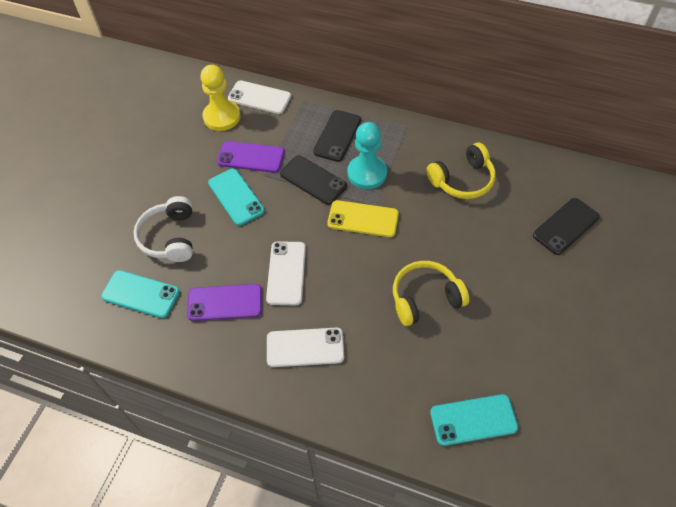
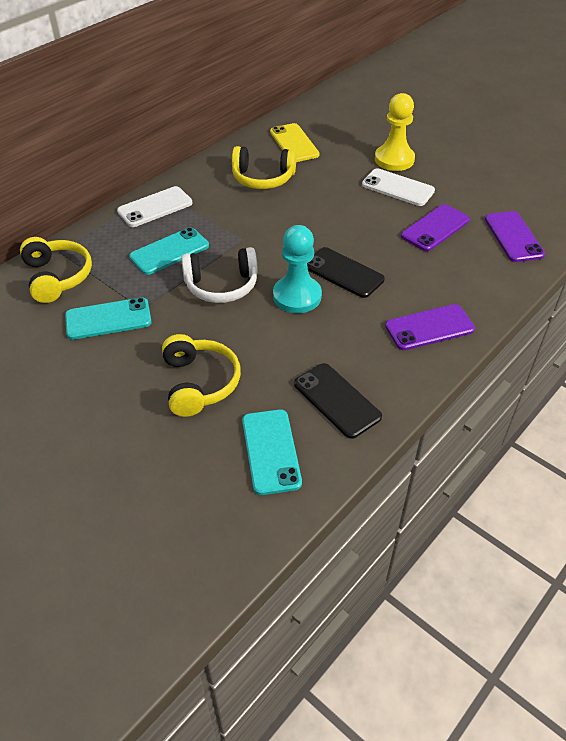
black phone: [280,155,347,205] [313,110,361,162] [533,198,600,255] = 3 -> [294,363,382,439] [307,247,385,298] = 2
purple phone: [187,284,262,321] [217,141,284,173] = 2 -> [385,304,475,350] [401,204,470,251] [485,211,545,262] = 3
white phone: [228,80,291,114] [266,241,306,305] [267,328,344,367] = 3 -> [117,186,192,227] [362,168,435,206] = 2
yellow headphones: [393,261,469,326] [426,143,496,199] = 2 -> [20,237,92,303] [162,334,241,417] [232,146,296,189] = 3

